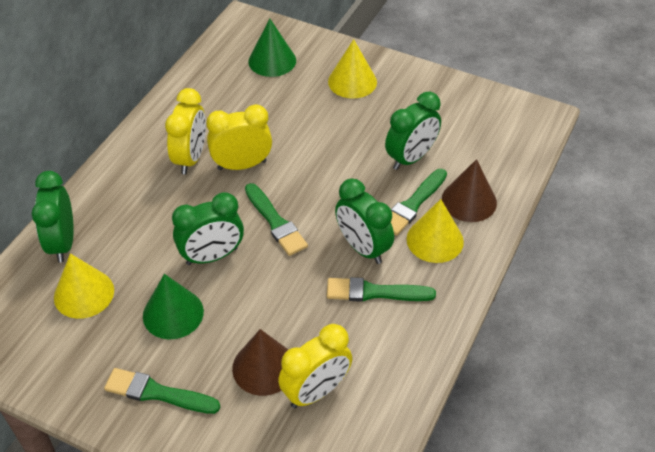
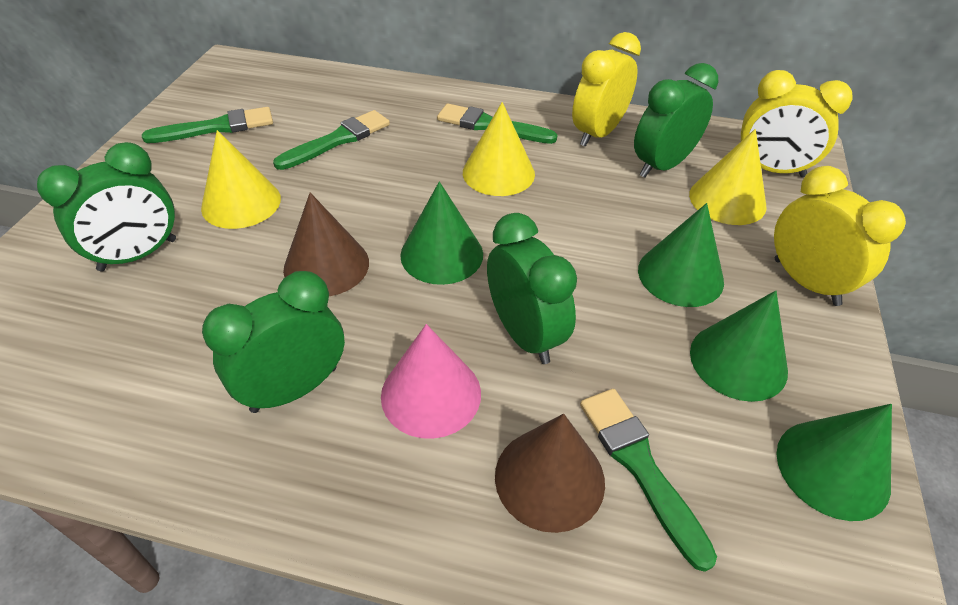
green cone: [143,274,204,339] [248,19,296,77] = 2 -> [400,182,483,285] [638,203,724,307] [690,291,788,402] [777,404,892,521] = 4
pink cone: none = 0 -> [381,324,481,439] = 1

